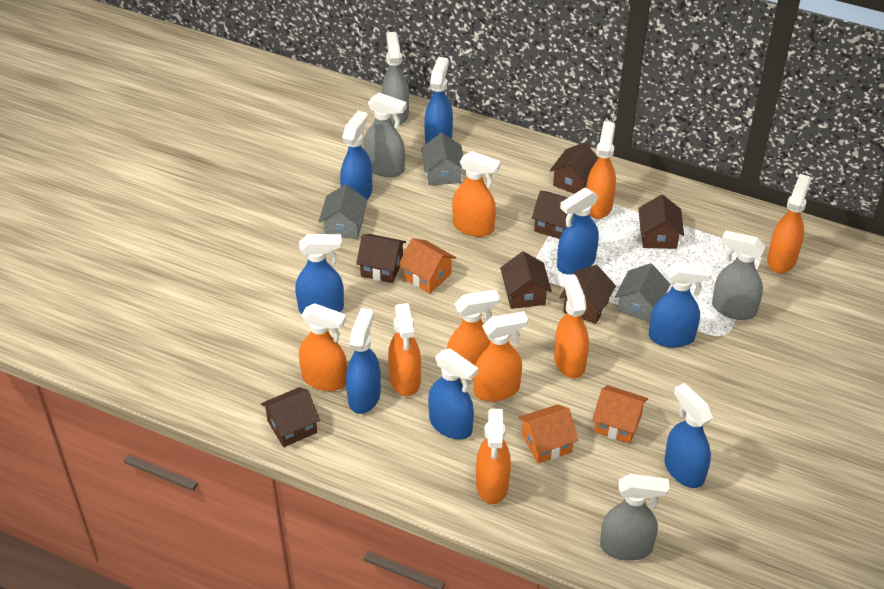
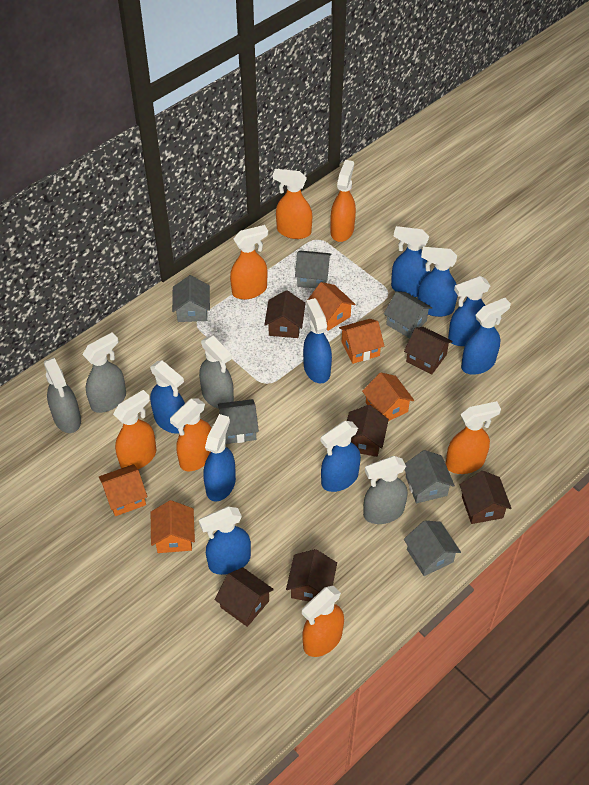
blue spray bottle: [295,234,344,314] [340,111,372,200] [346,308,381,414] [424,57,453,144] [428,349,478,439] [557,187,599,275] [649,262,712,348] [664,383,713,488] = 8 -> [150,360,185,434] [199,506,251,575] [204,414,236,502] [303,298,332,384] [321,421,361,492] [391,226,431,297] [418,247,458,317] [448,276,491,346] [461,298,511,375] = 9
brown house: [261,387,320,447] [356,234,406,283] [500,251,552,309] [532,191,574,239] [550,142,598,194] [559,265,616,324] [638,195,684,249] = 7 -> [214,567,274,627] [264,290,306,338] [286,549,337,602] [347,405,389,457] [404,327,453,375] [460,471,512,524] = 6
grey house: [319,184,368,239] [421,133,463,186] [615,263,671,322] = 3 -> [172,275,210,322] [218,399,259,444] [295,250,331,289] [384,291,432,339] [404,450,455,503] [404,521,461,576] = 6
orange house: [398,238,456,294] [519,404,578,463] [592,385,648,444] = 3 -> [99,464,147,516] [151,500,195,553] [308,282,356,331] [339,319,384,364] [362,372,414,421] = 5
orange spray bottle: [299,303,347,391] [388,303,421,396] [447,290,500,379] [452,151,501,237] [473,311,528,402] [476,409,511,504] [554,274,589,378] [586,121,616,219] [767,174,811,273] = 9 -> [113,390,156,469] [170,398,212,471] [230,225,268,300] [273,169,312,239] [302,586,344,657] [330,160,356,242] [446,401,501,474] = 7

